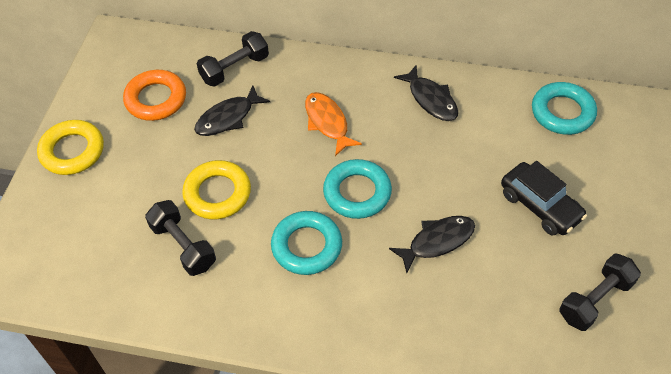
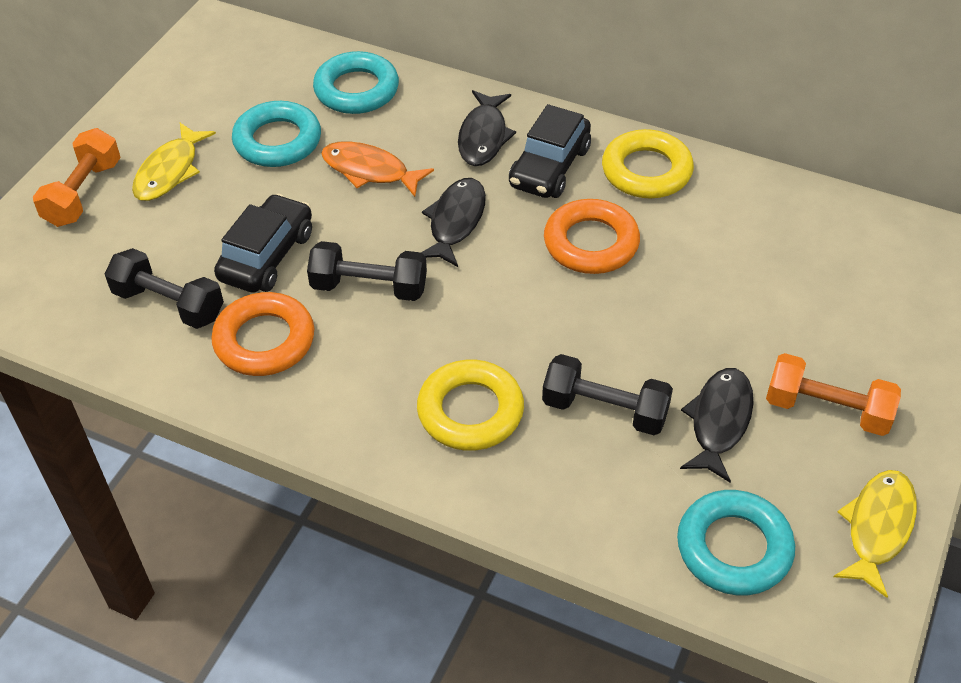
black car: [501,161,587,236] = 1 -> [214,194,312,293] [509,104,591,198] = 2
orange dumbbell: none = 0 -> [33,128,120,227] [766,353,901,436] = 2
orange ring: [123,70,186,121] = 1 -> [211,292,314,376] [544,199,640,274] = 2
yellow fish: none = 0 -> [132,123,216,201] [834,470,917,598] = 2

